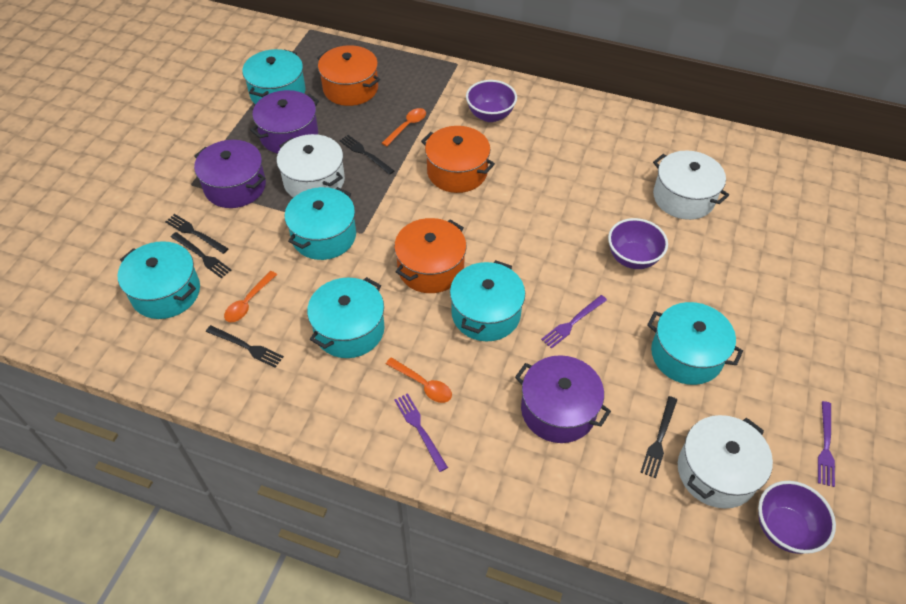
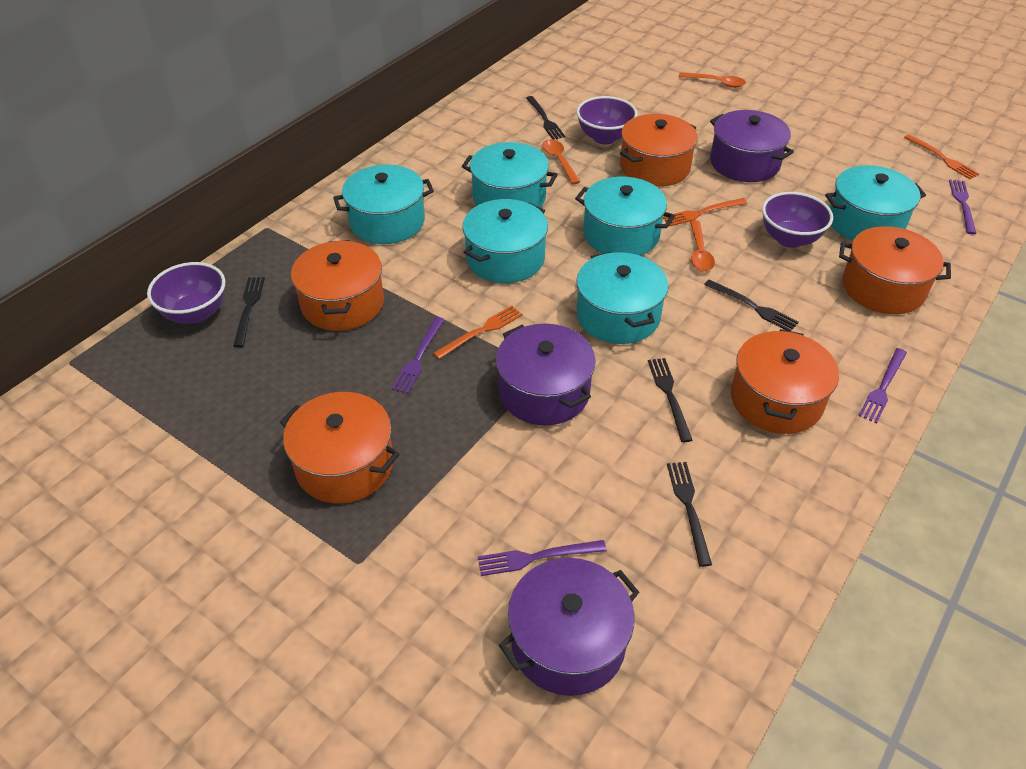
orange fork: none = 0 -> [433,305,523,359] [663,198,747,226] [904,134,979,179] = 3
orange pot: [317,45,380,106] [394,218,466,293] [421,126,495,193] = 3 -> [280,392,399,504] [291,240,384,331] [620,114,698,187] [731,329,839,434] [839,226,951,314] = 5
purple fork: [394,393,448,472] [541,295,607,349] [818,401,835,487] = 3 -> [391,317,445,394] [478,540,607,576] [858,348,907,423] [949,180,977,235] = 4
white pot: [277,134,345,198] [653,150,729,220] [678,415,773,509] = 3 -> none = 0

